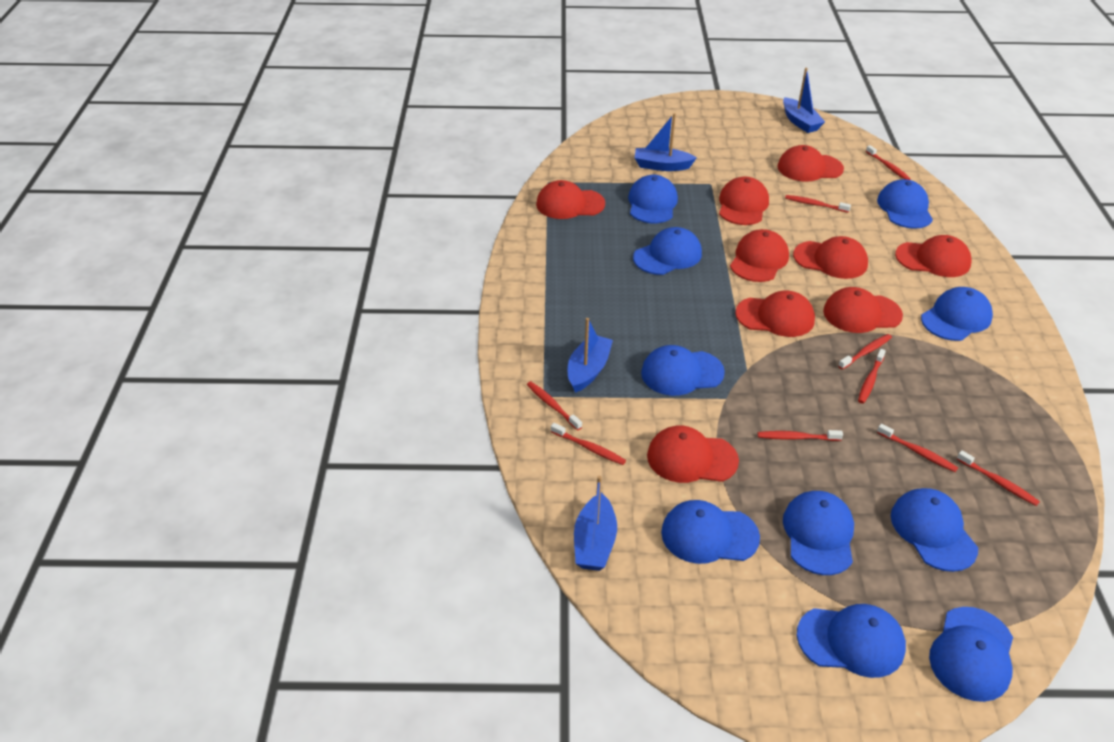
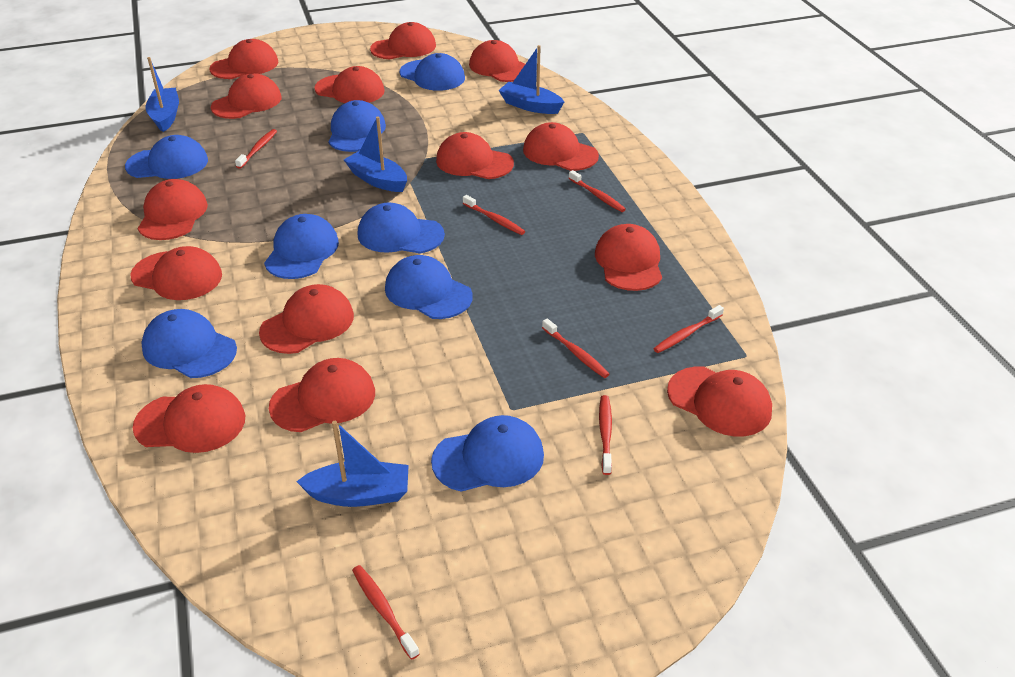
blue cap: [628,175,678,223] [633,227,702,275] [641,345,725,396] [661,500,760,564] [783,491,854,575] [797,604,906,678] [877,179,933,229] [891,488,978,572] [921,287,993,341] [929,607,1013,702] = 10 -> [125,135,208,179] [141,309,237,378] [264,214,339,279] [329,100,386,152] [358,203,445,254] [385,255,473,319] [400,53,465,91] [431,415,544,492] = 8
red cap: [536,180,605,219] [647,425,739,483] [719,177,769,225] [730,229,789,282] [735,291,815,337] [777,145,844,182] [793,236,868,279] [823,287,903,333] [895,235,971,277] = 9 -> [130,246,222,300] [133,384,246,453] [137,179,208,240] [210,39,278,79] [211,73,281,119] [259,284,354,354] [269,358,375,432] [315,66,385,103] [370,22,436,59] [436,132,514,179] [469,40,525,82] [523,122,599,171] [595,224,662,291] [667,367,772,437] = 14
red toothbrush: [527,381,582,430] [551,423,626,465] [758,430,843,441] [785,195,851,213] [838,334,892,370] [858,349,886,404] [866,145,910,180] [877,424,958,472] [957,450,1040,506] = 9 -> [235,129,277,169] [352,565,419,660] [463,195,525,235] [542,318,609,378] [569,170,626,212] [599,395,612,475] [653,305,724,353] = 7

